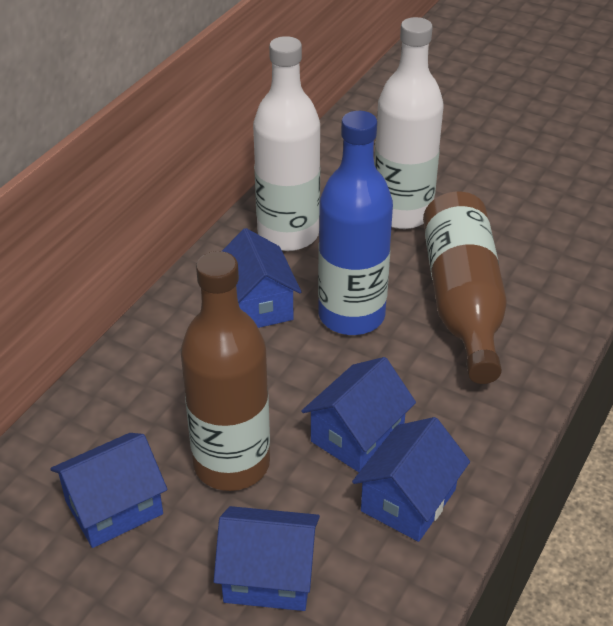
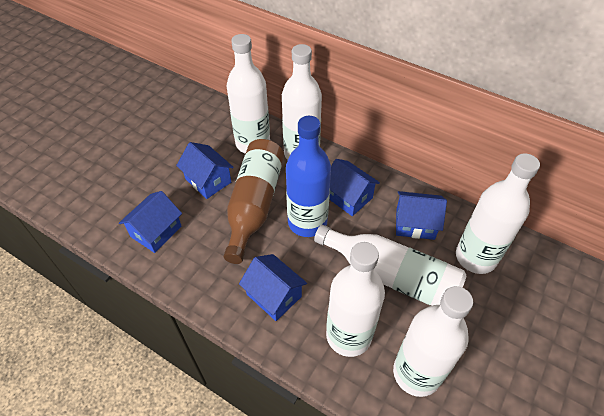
brown bottle: [181,251,270,491] [423,192,507,384] = 2 -> [224,139,284,264] = 1
white bottle: [253,36,320,251] [374,17,444,229] = 2 -> [226,34,270,154] [282,44,322,160] [314,224,467,306] [326,242,385,357] [393,286,473,397] [456,153,540,274] = 6

